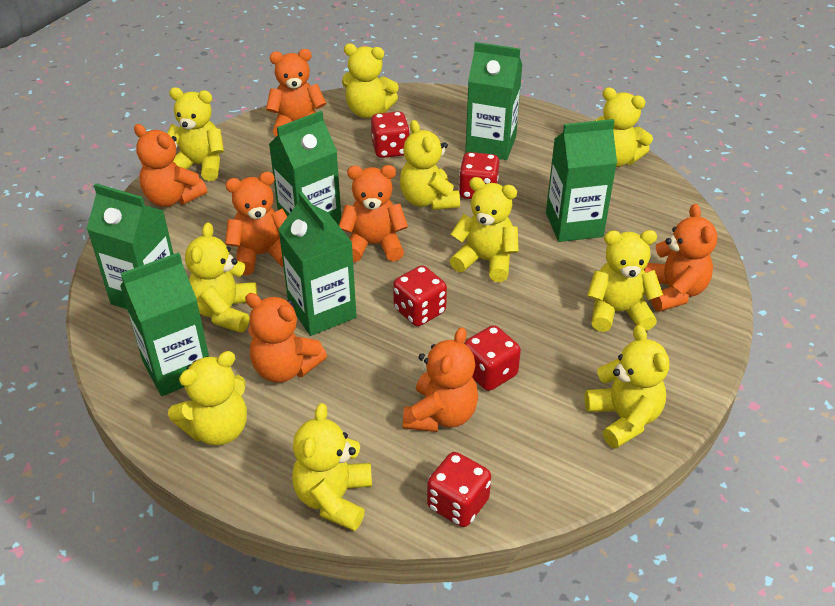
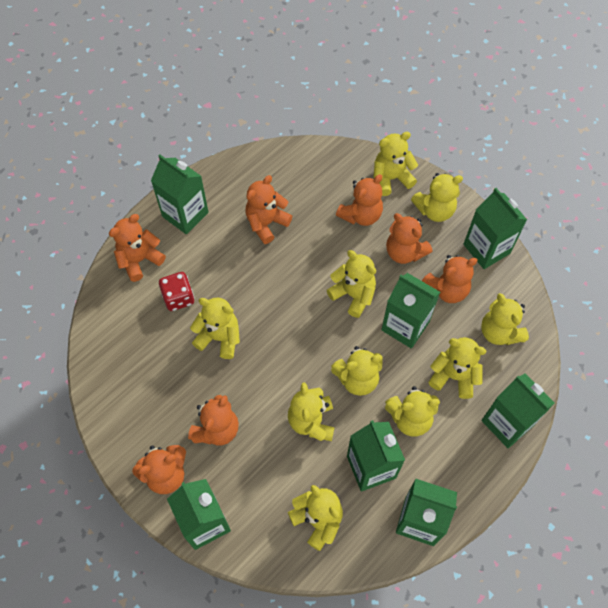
green carton: [87,183,173,309] [120,252,209,396] [269,111,341,225] [278,191,357,336] [465,42,522,160] [546,119,617,242] = 6 -> [151,155,209,234] [167,479,231,550] [347,420,405,491] [381,273,440,349] [396,479,457,546] [463,188,527,269] [482,374,555,448] = 7
red dice: [371,111,410,158] [393,265,447,326] [427,452,491,527] [458,152,499,199] [464,325,521,391] = 5 -> [159,272,194,311] = 1

